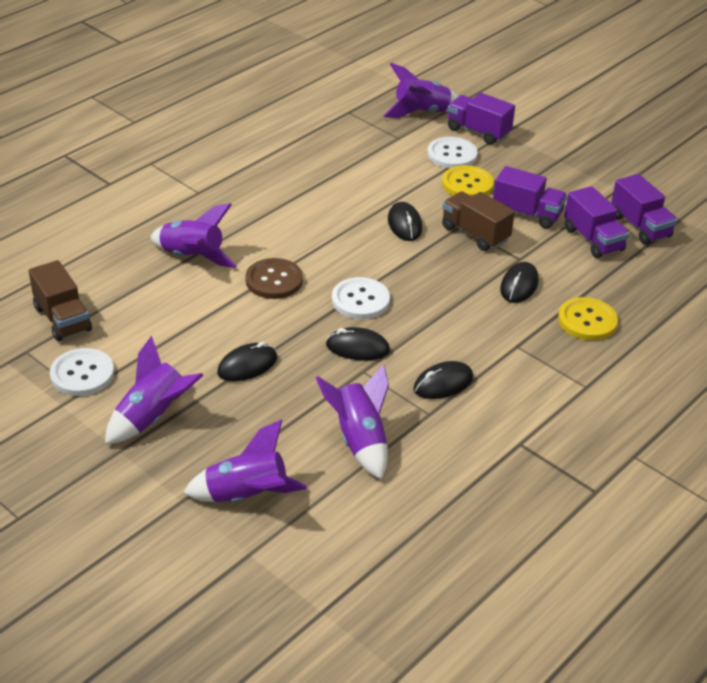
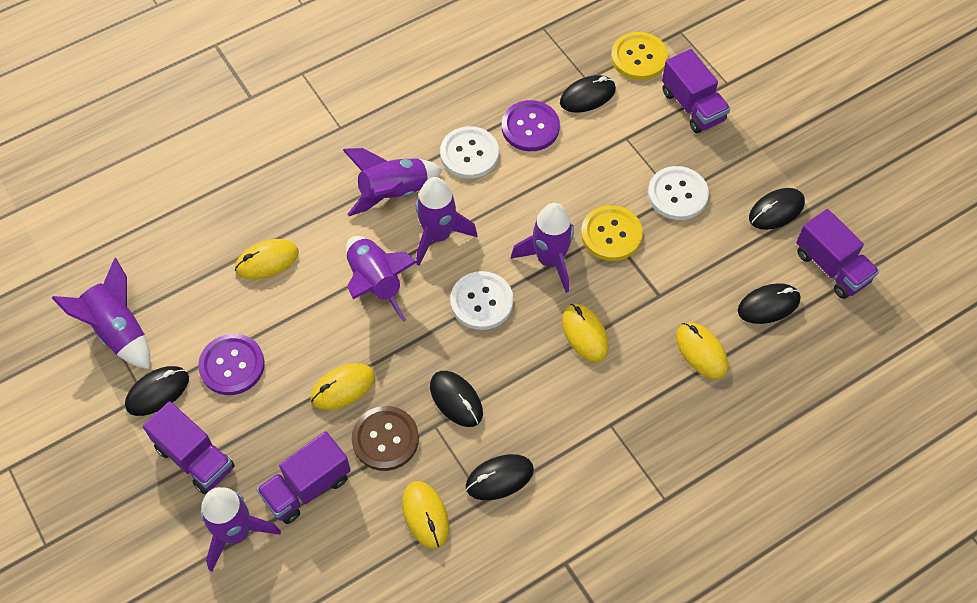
black mouse: [217,342,277,381] [326,327,390,361] [388,202,422,241] [414,361,473,399] [500,262,539,303] = 5 -> [125,366,189,416] [430,371,483,427] [466,454,534,500] [560,75,616,113] [738,283,800,324] [749,188,805,230] = 6
brown truck: [29,260,92,341] [442,191,515,251] = 2 -> none = 0
purple button: none = 0 -> [198,334,265,395] [502,100,560,151] = 2
purple rocket: [105,335,204,444] [150,203,237,268] [183,420,307,502] [316,364,389,480] [383,63,459,118] = 5 -> [52,258,150,369] [201,487,281,572] [343,148,443,216] [346,236,417,322] [415,177,477,265] [511,203,574,293] = 6
yellow mouse: none = 0 -> [235,239,299,279] [311,363,375,410] [402,481,449,549] [562,304,609,362] [676,322,728,379] = 5

